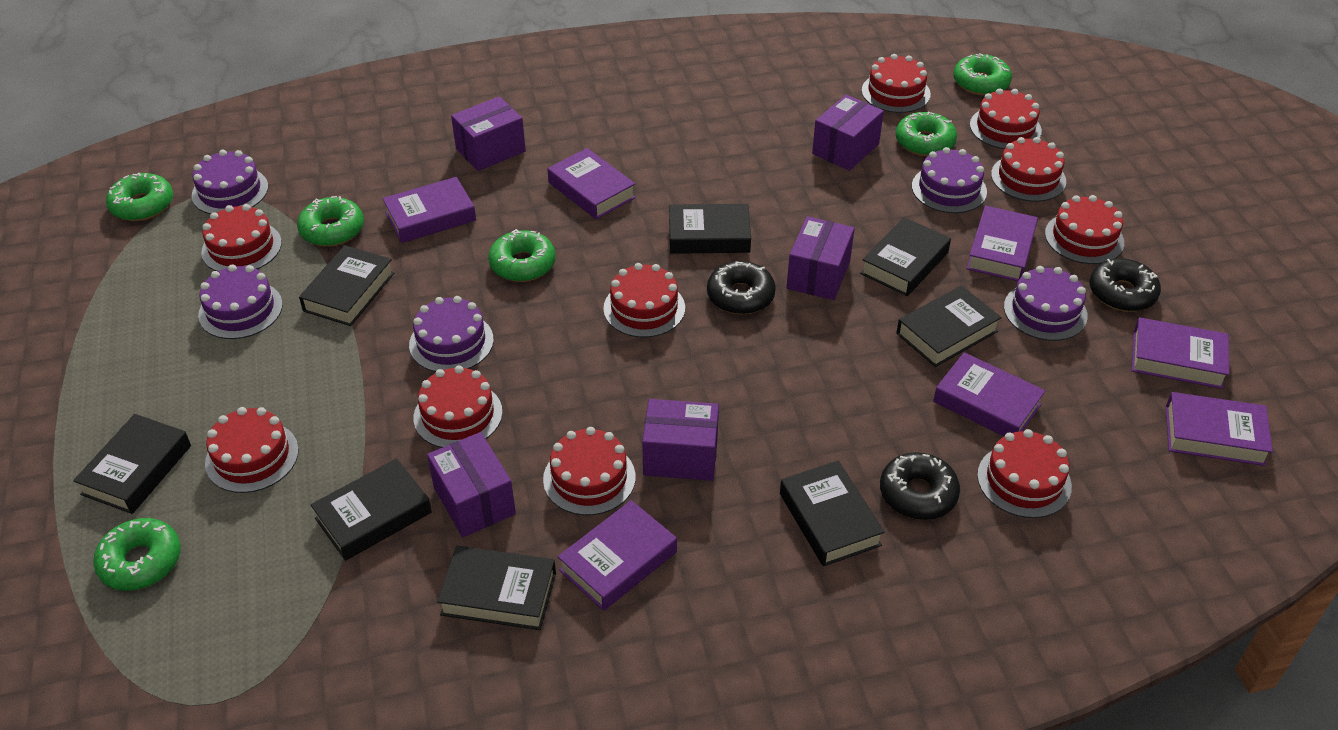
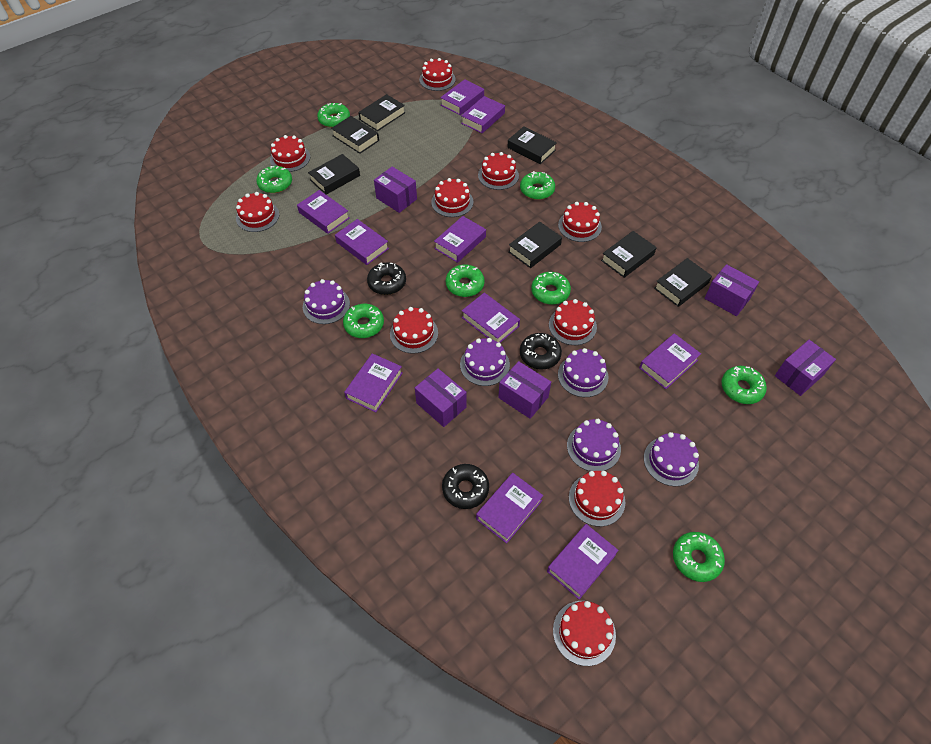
black book: [73,414,191,514] [299,245,394,326] [310,458,432,561] [437,546,556,630] [669,204,751,254] [780,461,884,566] [860,217,951,296] [896,285,1002,367] = 8 -> [308,154,360,195] [331,116,379,154] [358,94,405,131] [507,126,557,164] [508,222,562,268] [601,231,657,278] [654,258,712,307] = 7
green donut: [93,518,181,591] [106,173,173,221] [297,196,364,247] [488,229,556,282] [896,112,957,156] [953,53,1012,95] = 6 -> [256,166,292,193] [317,103,350,128] [343,304,384,338] [446,265,484,297] [520,171,555,200] [531,272,571,305] [673,532,725,582] [721,366,767,404] = 8
purple book: [382,177,476,243] [547,148,636,219] [558,500,677,611] [933,352,1046,436] [966,206,1038,281] [1131,317,1229,389] [1166,392,1273,466] = 7 -> [297,190,350,234] [335,219,389,265] [344,353,402,412] [434,216,486,263] [440,79,484,115] [461,96,505,133] [462,293,520,343] [476,473,543,544] [547,524,619,599] [639,333,701,389] = 10

